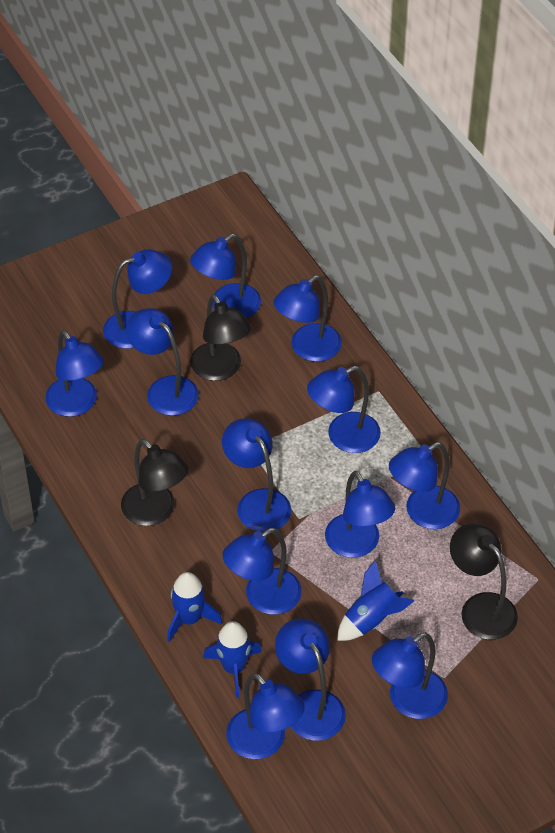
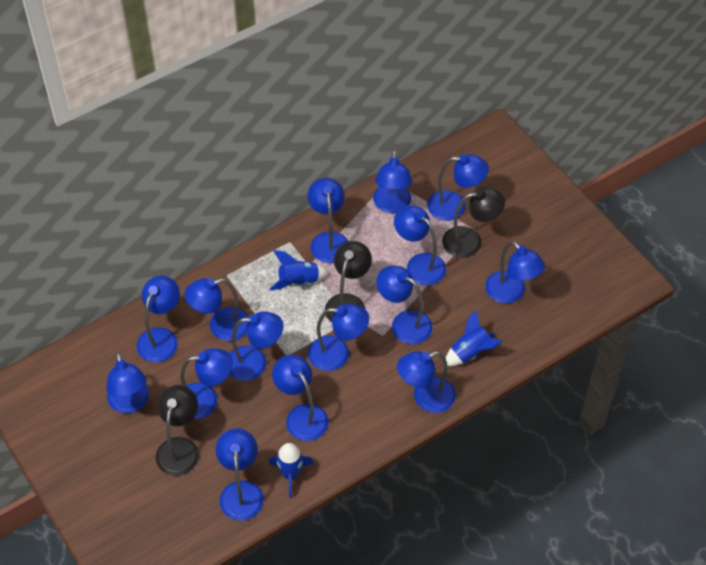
blue lamp: [45,330,104,417] [103,249,172,349] [126,308,199,416] [190,234,261,318] [222,418,291,532] [222,528,302,615] [226,673,305,759] [273,275,342,362] [275,618,346,741] [307,366,381,453] [325,471,395,558] [372,632,448,719] [389,442,460,529] = 13 -> [106,352,149,414] [137,276,180,362] [180,348,233,419] [184,278,249,341] [215,428,264,521] [229,311,283,381] [272,355,329,441] [308,178,348,263] [308,304,369,371] [373,150,412,213] [376,266,432,344] [394,205,446,285] [397,351,456,413] [427,154,489,221] [485,241,545,304] = 15

